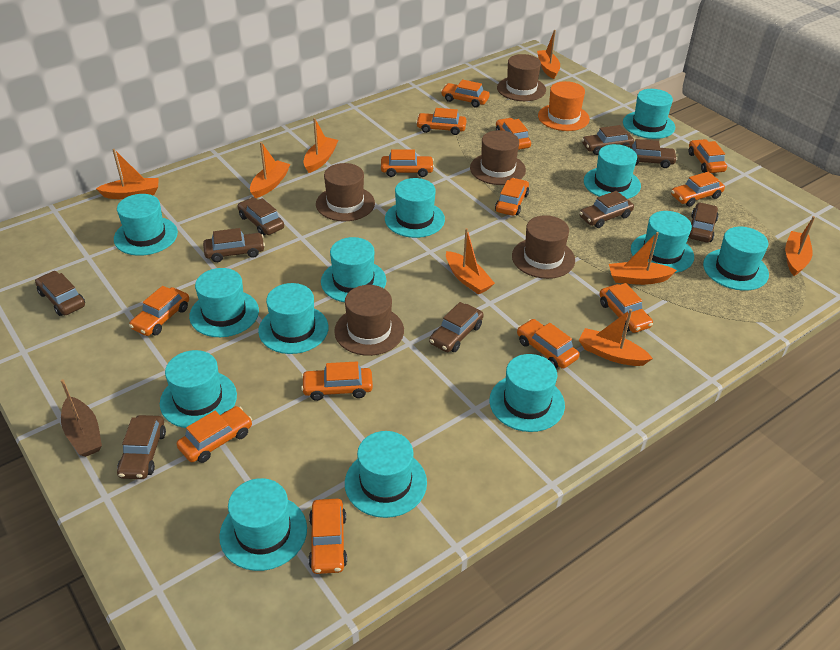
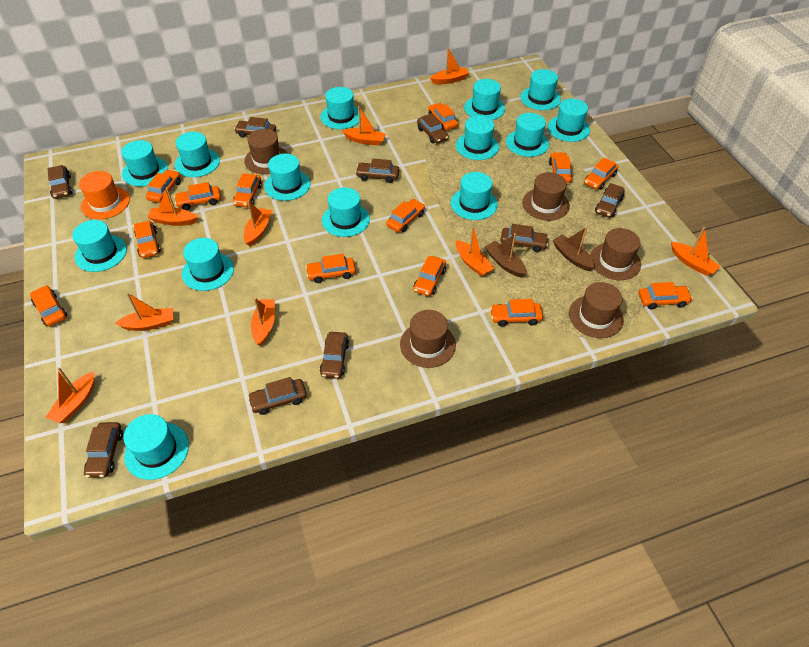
brown boat: [61,379,102,457] = 1 -> [485,233,526,277] [553,227,595,271] = 2
orange boat: [96,149,158,199] [250,142,290,198] [304,118,338,173] [446,228,495,295] [537,30,560,79] [579,309,653,366] [609,232,677,285] [785,216,815,276] = 8 -> [46,367,94,423] [115,293,173,331] [147,187,198,226] [244,200,272,246] [251,298,275,346] [342,106,386,146] [430,48,469,84] [456,226,495,277] [671,227,721,276] = 9
turquoise hat: [114,194,178,256] [160,350,237,428] [189,268,259,337] [219,478,307,571] [258,283,328,354] [321,237,386,302] [345,431,427,518] [385,178,445,238] [489,354,565,432] [584,144,641,199] [623,89,675,139] [631,211,694,273] [703,227,769,291] = 13 -> [72,220,127,272] [121,140,168,186] [123,414,189,480] [175,132,220,177] [182,238,234,291] [264,154,310,201] [320,87,361,129] [322,187,370,237] [451,172,498,220] [456,116,499,160] [464,79,505,120] [506,113,549,157] [520,69,561,110] [548,99,590,142] = 14

